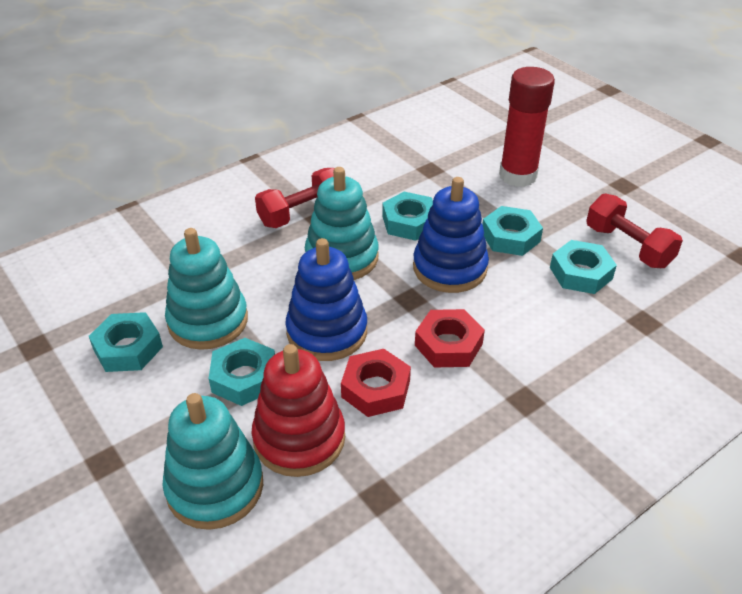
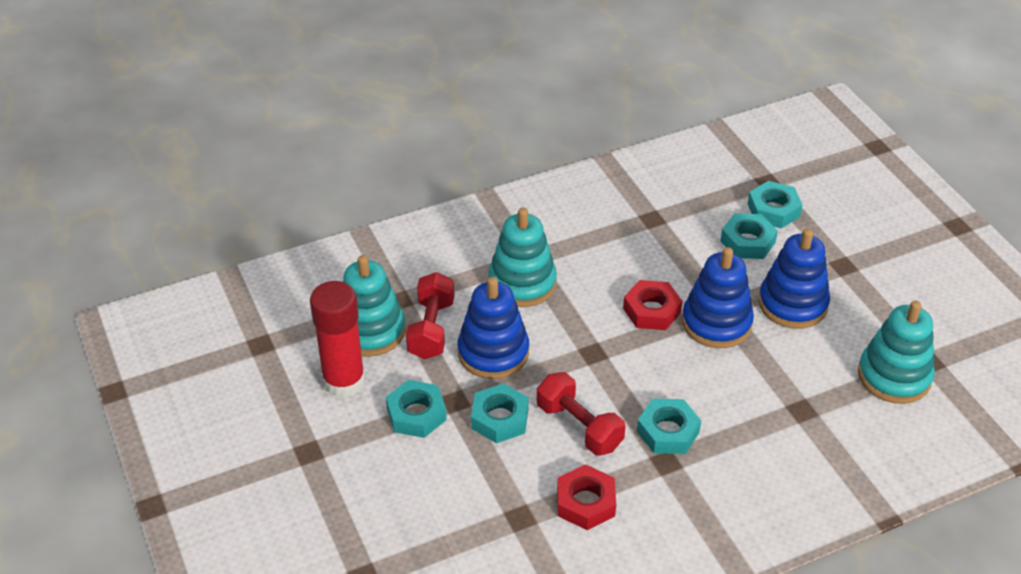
blue stacking toy: [285,238,367,361] [413,177,489,293] = 2 -> [457,277,529,379] [682,247,754,348] [758,228,830,329] = 3
red stacking toy: [252,344,345,477] = 1 -> none = 0

